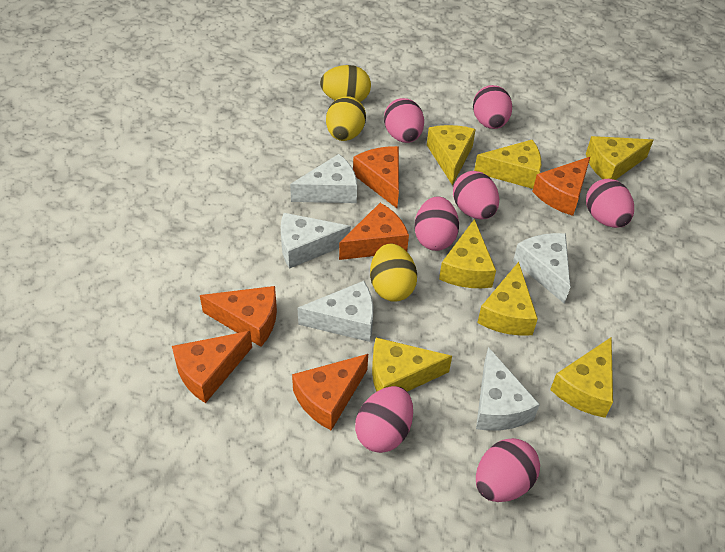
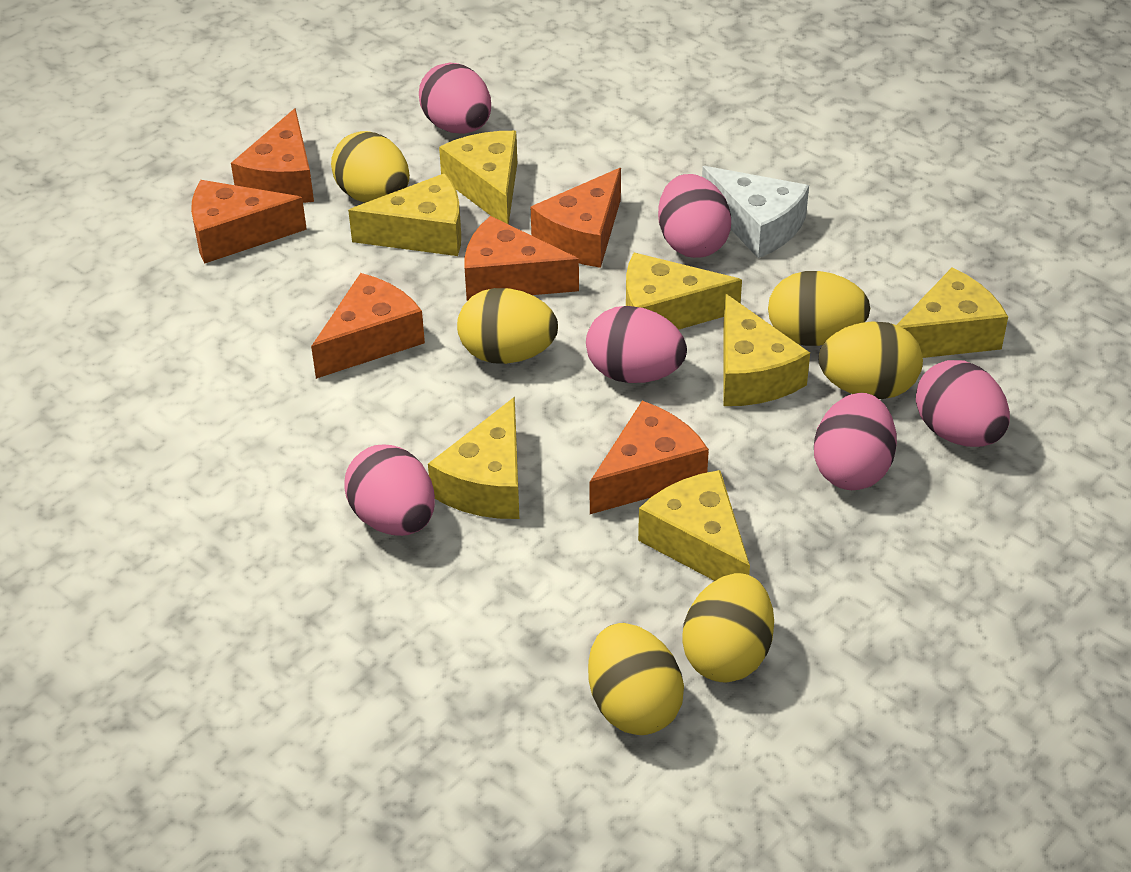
pink egg: [355,386,413,453] [384,98,424,143] [414,196,459,251] [453,171,499,219] [473,85,512,129] [476,438,540,502] [586,179,634,228] = 7 -> [345,445,435,536] [419,63,491,134] [586,306,687,383] [658,174,731,258] [814,393,897,490] [916,360,1010,447] = 6
white cheese: [281,213,351,269] [290,154,357,203] [298,281,373,342] [476,347,540,431] [513,233,570,304] = 5 -> [702,166,809,258] = 1
yellow egg: [320,65,371,102] [326,96,366,141] [370,244,417,302] = 3 -> [331,131,410,203] [457,288,558,364] [588,623,684,735] [682,573,774,682] [768,271,870,346] [819,321,923,399] = 6

